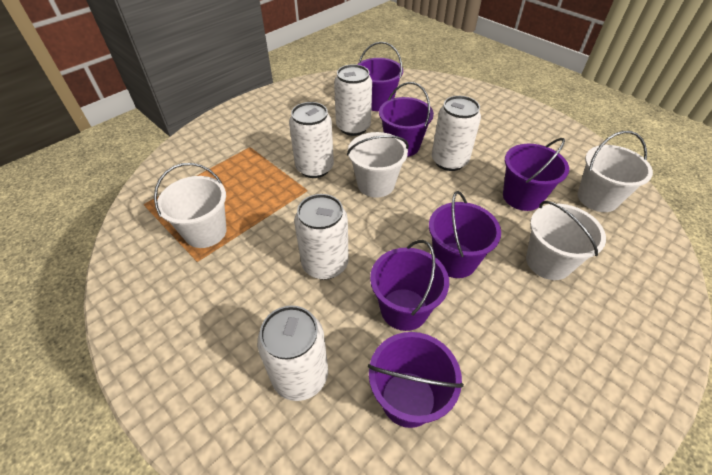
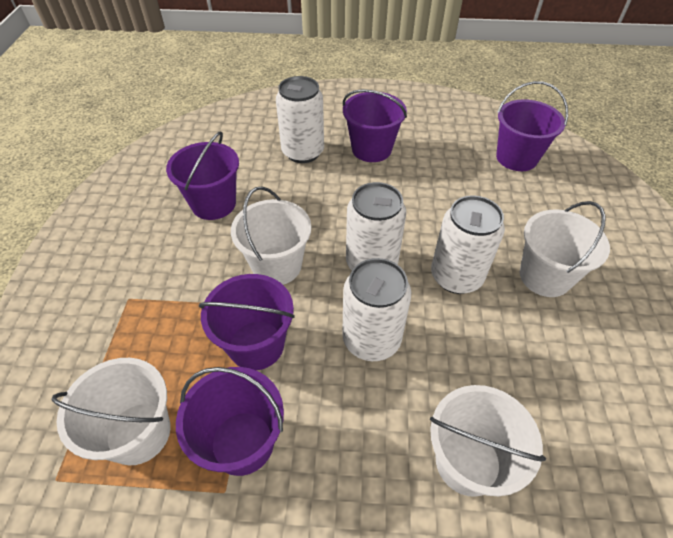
purple bucket: [357,42,403,111] [368,332,464,428] [370,240,449,331] [379,82,434,157] [429,191,501,278] [503,138,569,211] = 6 -> [166,132,239,220] [176,367,284,476] [199,274,295,370] [343,89,407,162] [496,81,568,171] = 5
white can: [257,306,328,401] [289,102,334,178] [294,194,349,280] [334,64,372,136] [432,96,481,171] = 5 -> [276,76,324,163] [342,258,411,361] [346,182,406,270] [431,195,505,294] = 4

